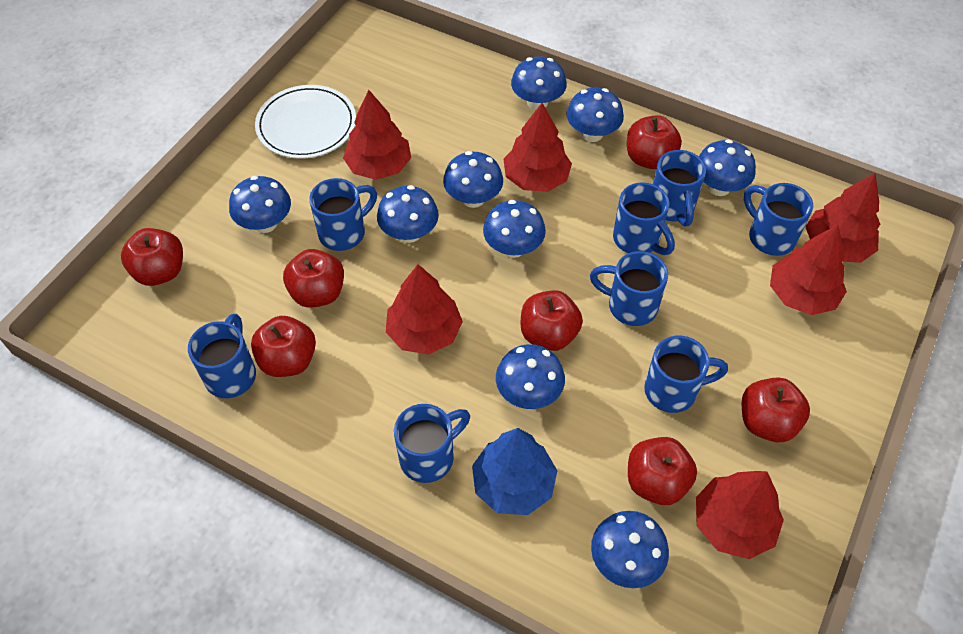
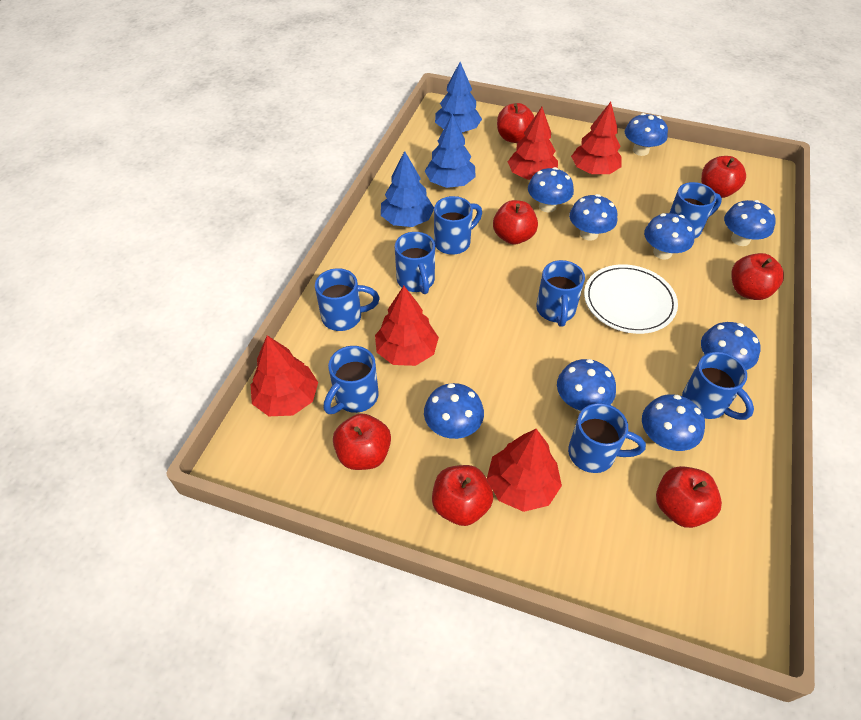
blue tree: [472,428,557,515] = 1 -> [381,151,434,227] [425,113,476,188] [435,62,482,132] = 3
red tree: [343,90,411,180] [386,264,463,355] [503,103,572,192] [696,471,784,559] [770,225,847,315] [805,173,880,263] = 6 -> [251,335,318,416] [375,286,439,366] [487,429,562,512] [508,107,558,180] [571,102,621,174] = 5

